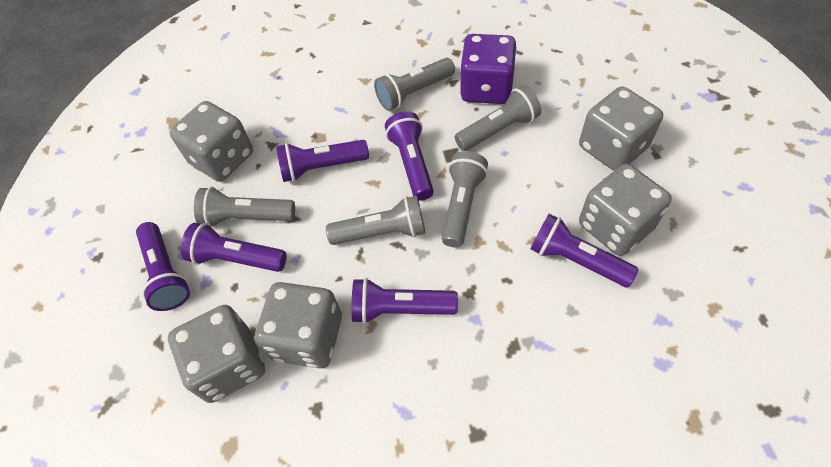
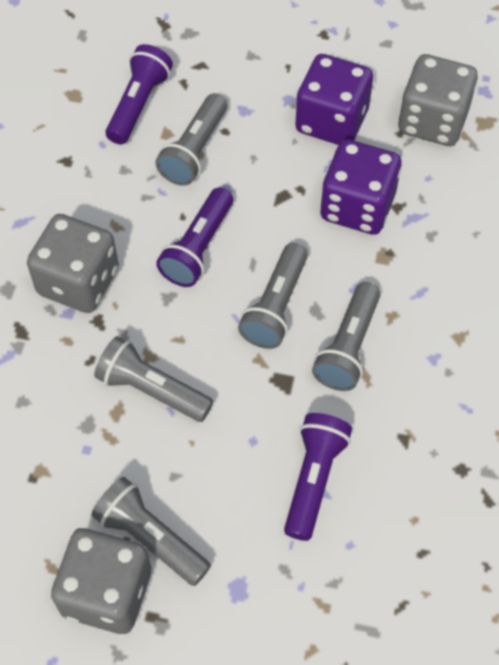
grey dice: [168,305,265,403] [169,101,253,182] [255,282,342,368] [579,86,663,171] [579,164,672,256] = 5 -> [27,214,119,313] [51,528,151,634] [399,54,478,146] = 3
purple dice: [460,34,517,104] = 1 -> [295,54,373,145] [321,139,402,235] = 2
purple flashlight: [136,222,190,311] [181,223,287,272] [276,140,369,182] [352,278,458,324] [385,111,434,201] [530,214,638,287] = 6 -> [106,44,173,145] [156,187,233,287] [284,413,352,541] = 3

